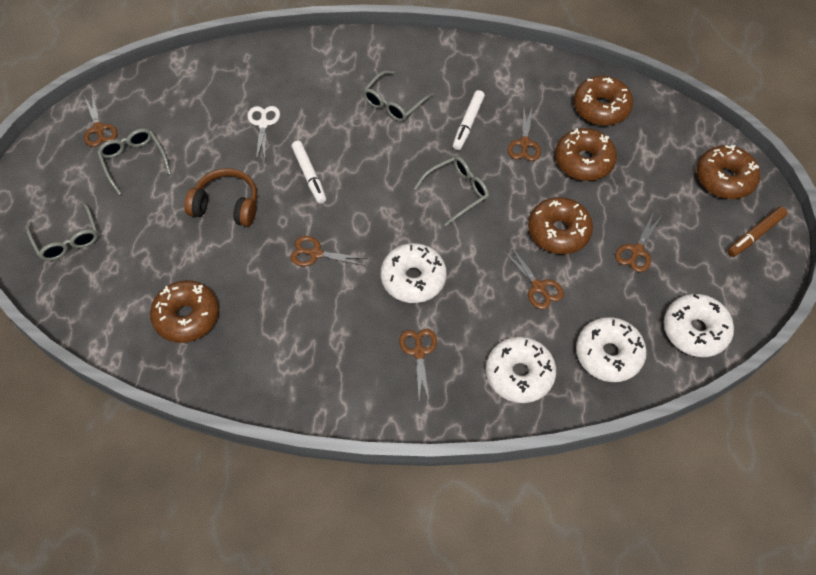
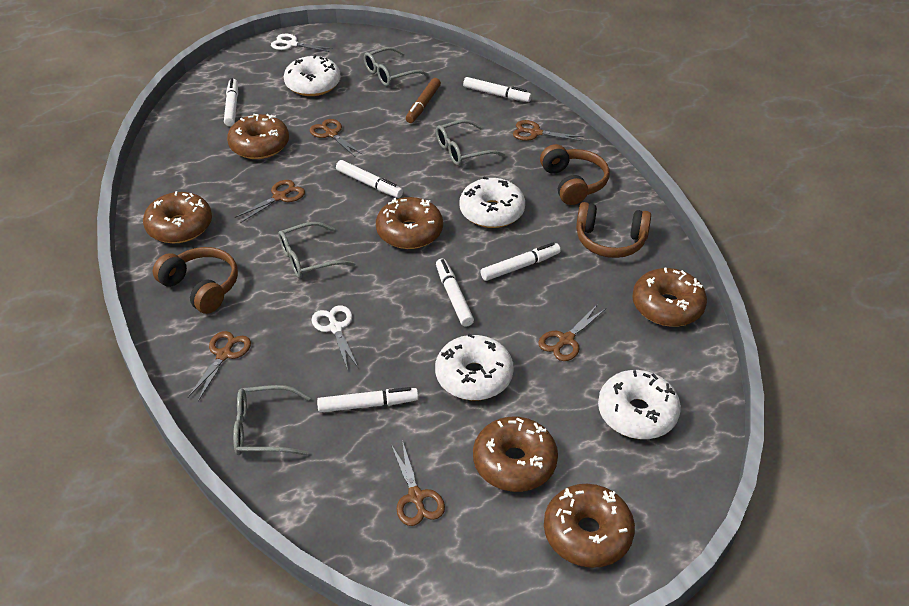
brown donut: [150,280,219,343] [528,197,593,254] [555,128,617,181] [574,76,633,126] [696,145,760,199] = 5 -> [143,191,212,243] [227,114,289,159] [376,197,443,249] [473,417,558,492] [544,484,635,568] [632,268,707,327] = 6
brown headphones: [184,168,257,227] = 1 -> [153,247,238,314] [540,144,609,205] [576,202,651,258] = 3
white marker: [291,141,326,204] [453,90,485,150] = 2 -> [224,78,238,126] [317,387,418,413] [336,160,403,198] [436,258,474,327] [463,77,532,102] [480,242,561,281] = 6
white scissors: [248,106,280,160] = 1 -> [271,34,333,52] [312,305,359,370] = 2

